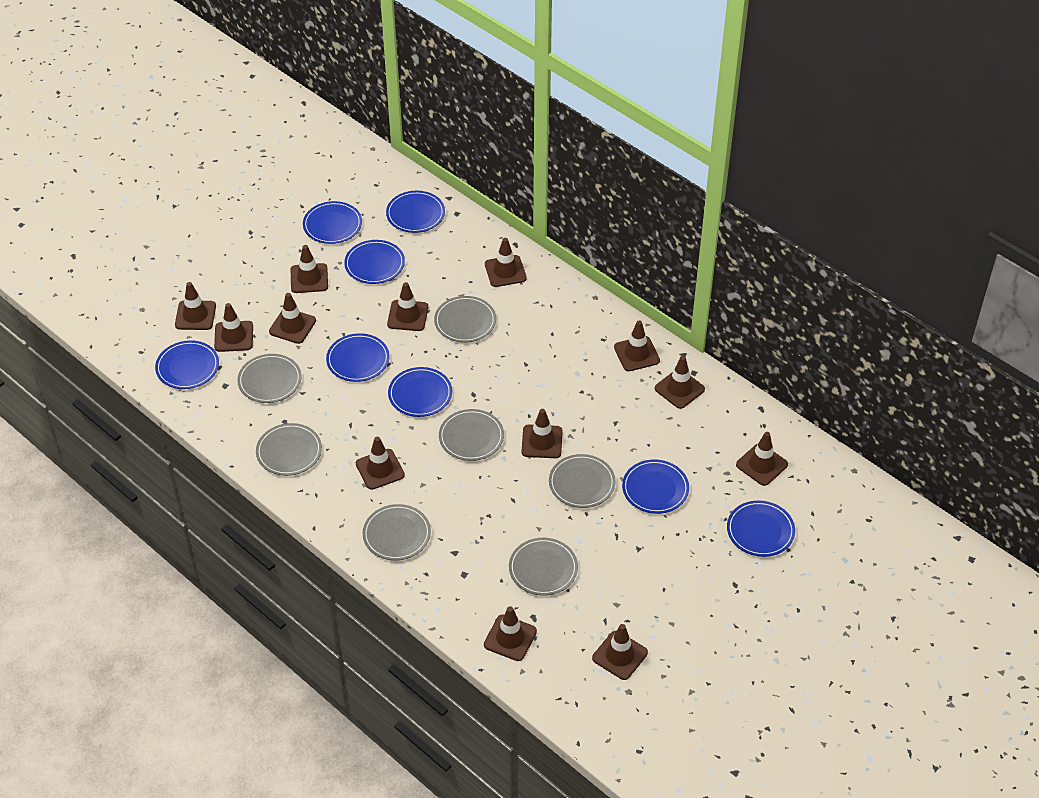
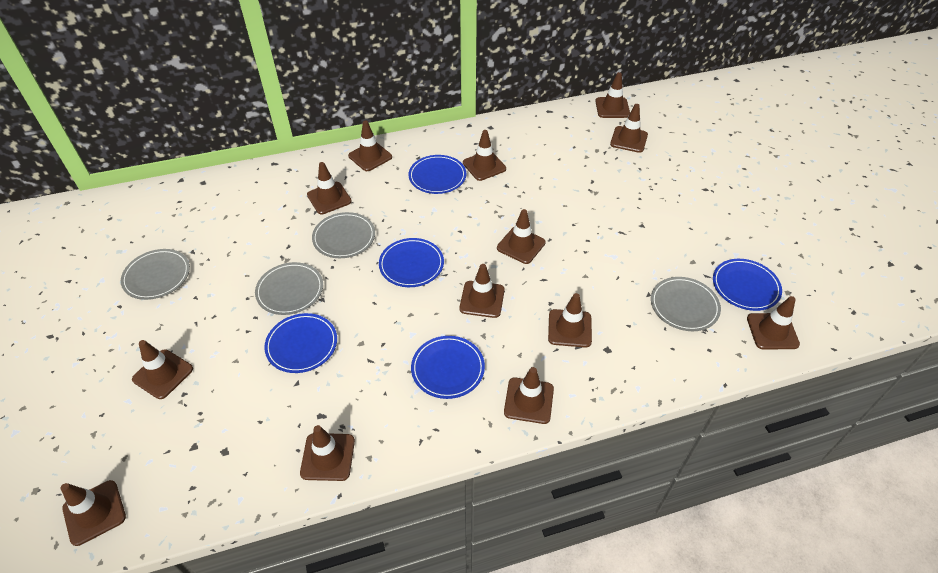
blue plate: [155,340,219,389] [303,201,362,244] [326,333,390,382] [344,240,405,284] [386,191,445,233] [388,367,452,417] [622,460,689,514] [727,500,795,557] = 8 -> [264,313,337,373] [379,238,444,287] [409,155,466,194] [411,336,485,399] [713,259,782,311] = 5
grey plate: [237,354,302,403] [256,423,322,476] [363,504,431,561] [434,296,496,343] [439,409,504,461] [509,538,578,596] [549,454,616,508] = 7 -> [121,249,190,300] [255,262,323,315] [312,212,375,258] [651,277,721,331] = 4

